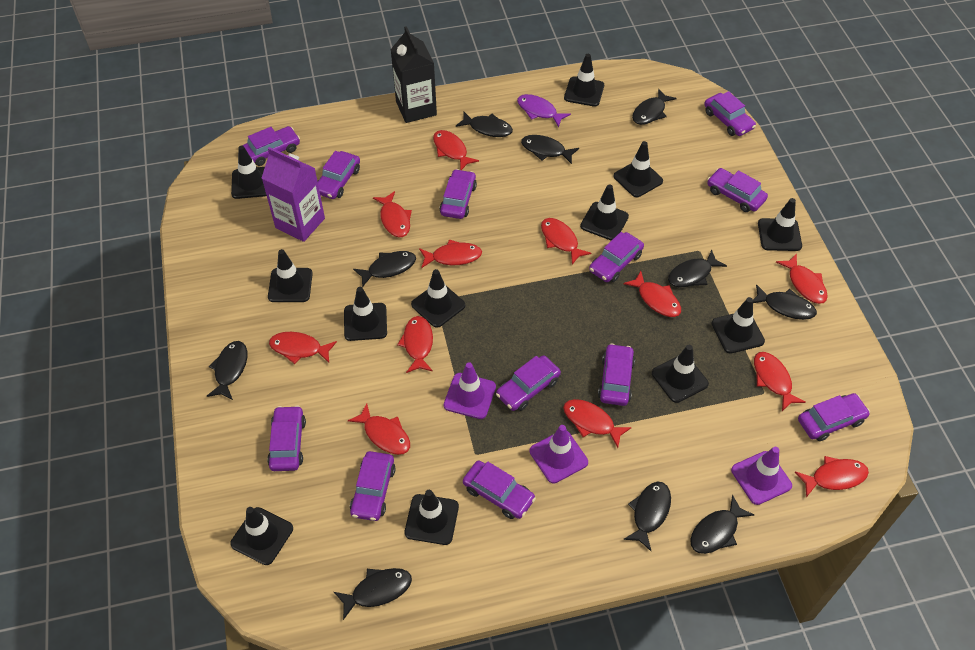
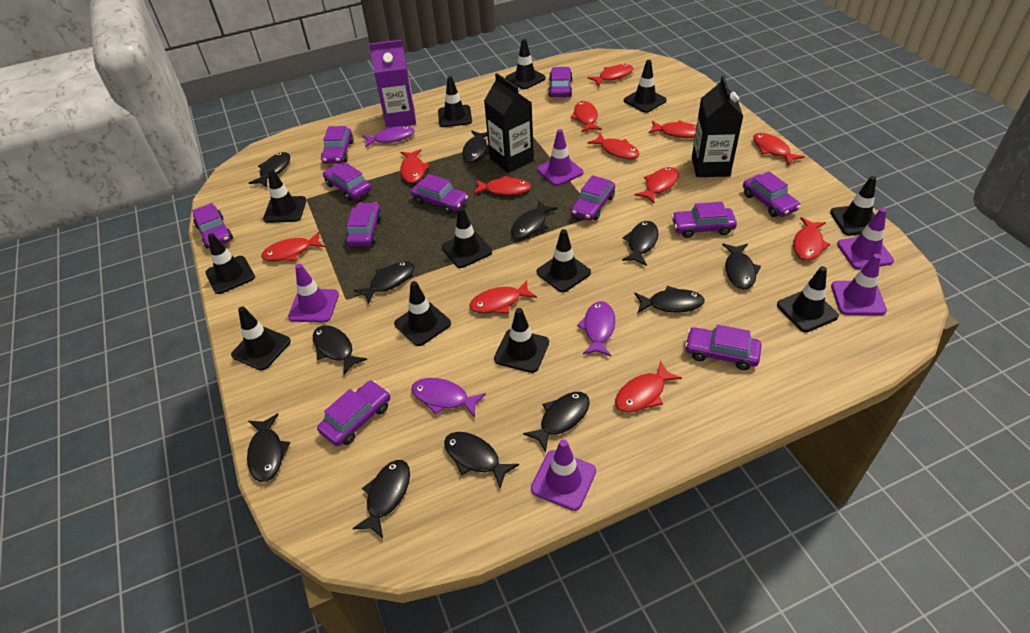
black carton: [390,26,437,123] = 1 -> [484,73,534,173] [692,76,743,177] = 2
black fish: [207,341,247,400] [334,568,412,620] [353,251,416,287] [456,112,513,137] [521,135,579,164] [623,481,671,551] [632,89,677,125] [668,249,727,287] [690,495,754,554] [753,284,817,320] = 10 -> [247,414,290,482] [249,152,290,187] [313,325,367,375] [352,460,410,538] [354,261,414,304] [444,432,519,488] [462,131,489,163] [511,200,558,239] [523,392,590,452] [622,221,658,266] [635,286,705,313] [722,243,761,289] = 12
purple car: [242,126,300,166] [267,405,306,471] [318,151,360,199] [350,451,396,521] [440,169,477,219] [463,460,536,519] [496,355,561,411] [589,232,644,282] [598,343,635,406] [704,91,756,136] [707,168,768,212] [798,393,870,441] = 12 -> [192,203,233,249] [317,380,390,446] [321,126,354,164] [323,163,371,201] [346,202,382,246] [411,174,468,214] [548,67,573,97] [571,175,615,221] [671,202,737,238] [685,325,761,370] [743,171,800,217] = 11
purple fish: [517,94,571,127] = 1 -> [362,126,415,148] [411,378,486,417] [577,301,615,356] = 3
purple traffic cone: [444,362,496,419] [530,425,588,484] [731,447,792,505] = 3 -> [288,264,339,323] [531,439,596,511] [537,129,583,186] [831,254,887,315] [837,208,894,270] = 5

